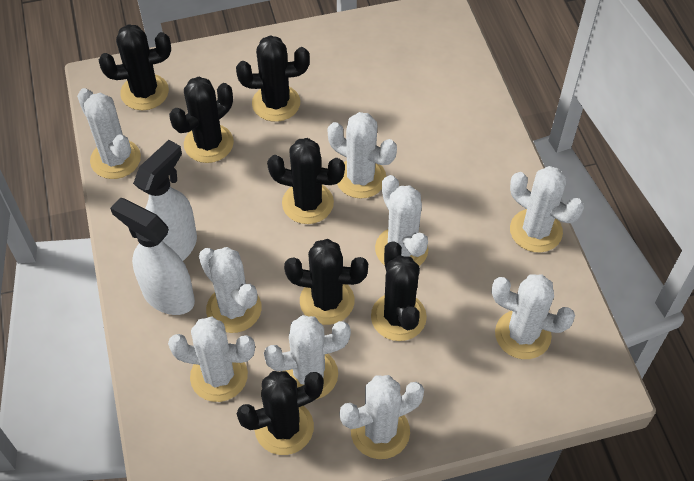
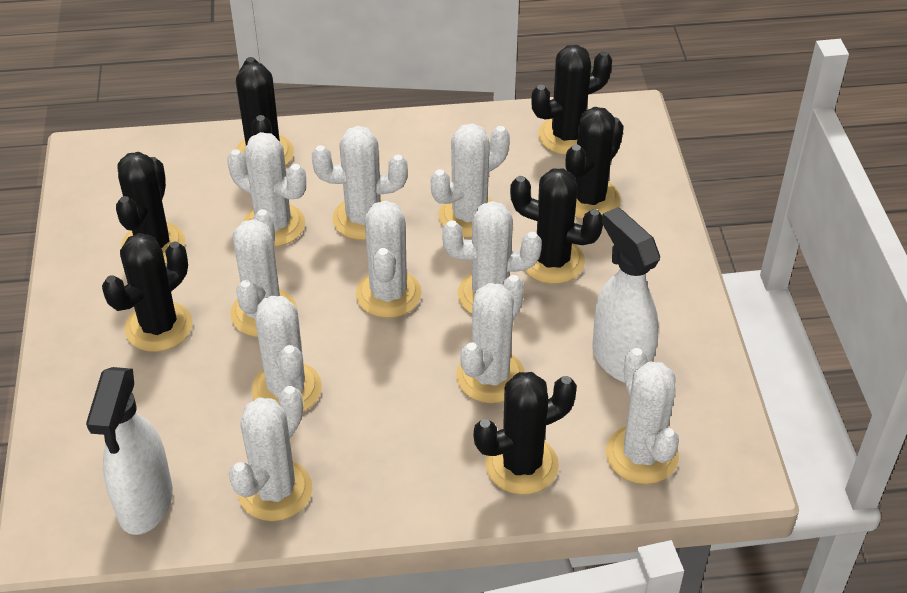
white cactus: [77,88,141,179] [168,316,255,402] [199,247,262,333] [264,315,351,400] [327,112,397,199] [339,375,424,459] [375,175,428,266] [492,274,575,359] [510,166,584,253] = 9 -> [227,132,306,247] [229,386,312,521] [230,209,297,337] [251,296,322,412] [312,126,408,240] [356,200,422,318] [431,123,510,238] [442,201,542,314] [456,275,525,403] [606,348,679,484] = 10

